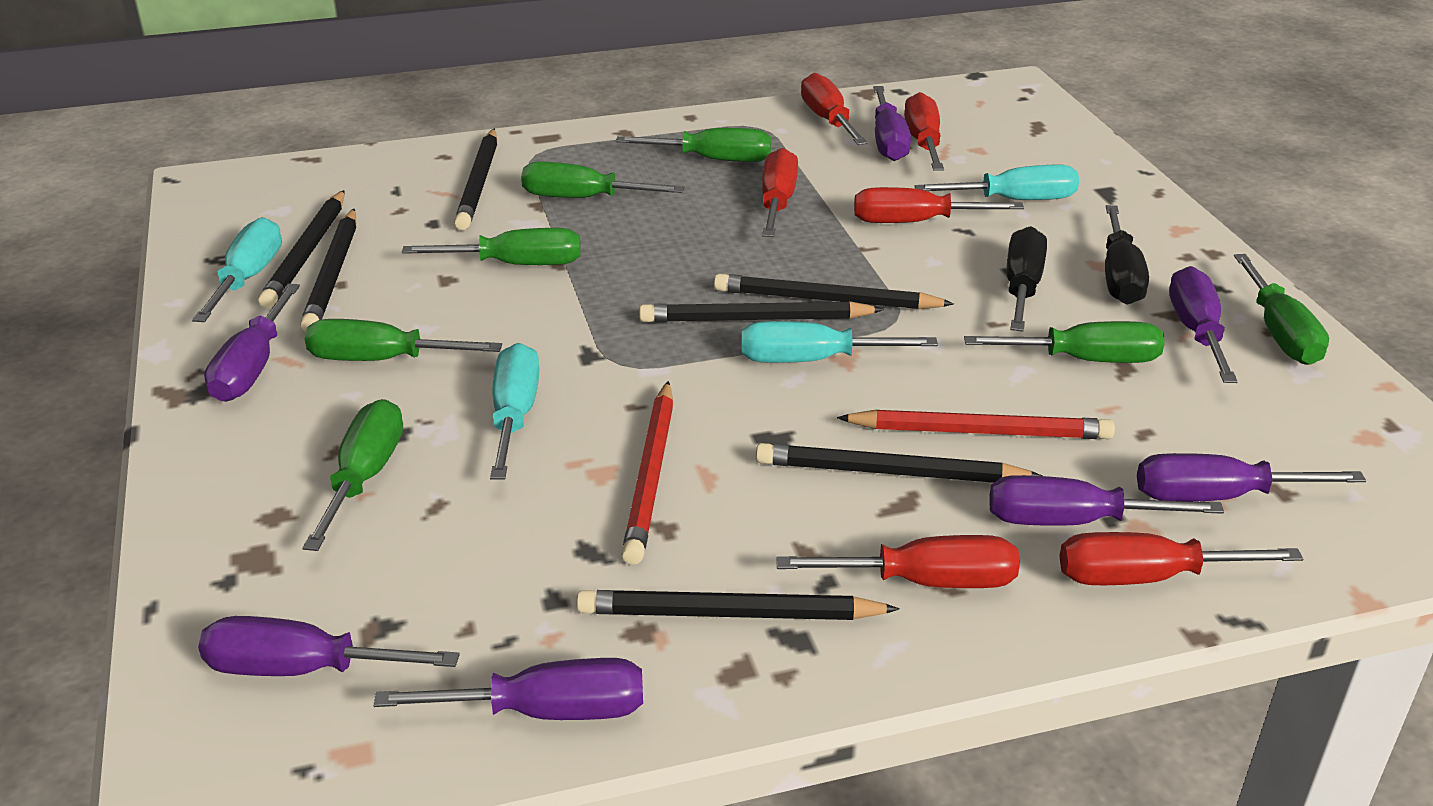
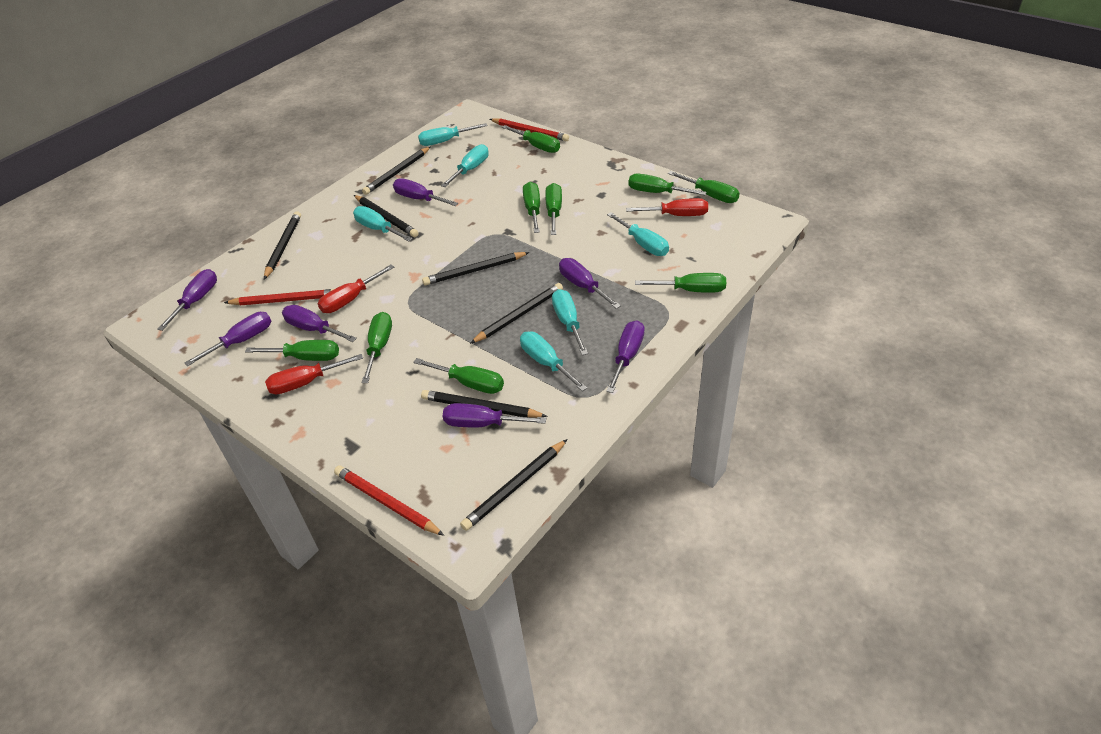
black screwdriver: [1007,226,1047,332] [1105,205,1149,305] = 2 -> none = 0
green screwdriver: [302,399,403,551] [305,319,502,361] [402,228,580,265] [521,161,685,198] [616,128,771,162] [964,321,1165,363] [1234,254,1329,365] = 7 -> [245,340,339,361] [361,312,392,383] [413,358,504,394] [502,125,560,153] [523,182,540,233] [545,183,562,235] [628,174,707,195] [635,273,726,293] [668,171,740,203] = 9
red pencil: [622,381,674,565] [837,409,1115,439] = 2 -> [224,289,334,305] [334,465,444,536] [490,118,569,141] = 3
red screwdriver: [762,148,798,237] [776,535,1020,588] [801,73,868,145] [854,187,1024,223] [904,92,944,171] [1060,532,1303,585] = 6 -> [265,354,363,394] [318,265,394,313] [626,198,708,216] = 3
turquoise screwdriver: [192,217,282,322] [490,343,540,480] [741,321,938,363] [914,165,1079,200] = 4 -> [353,206,413,242] [418,123,488,146] [441,144,489,187] [520,331,587,391] [552,289,588,355] [607,212,669,256] = 6

